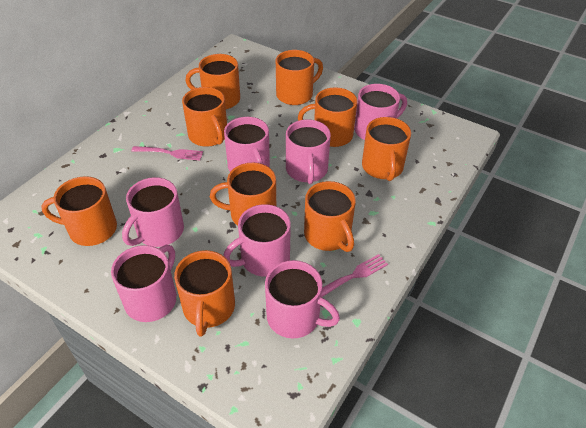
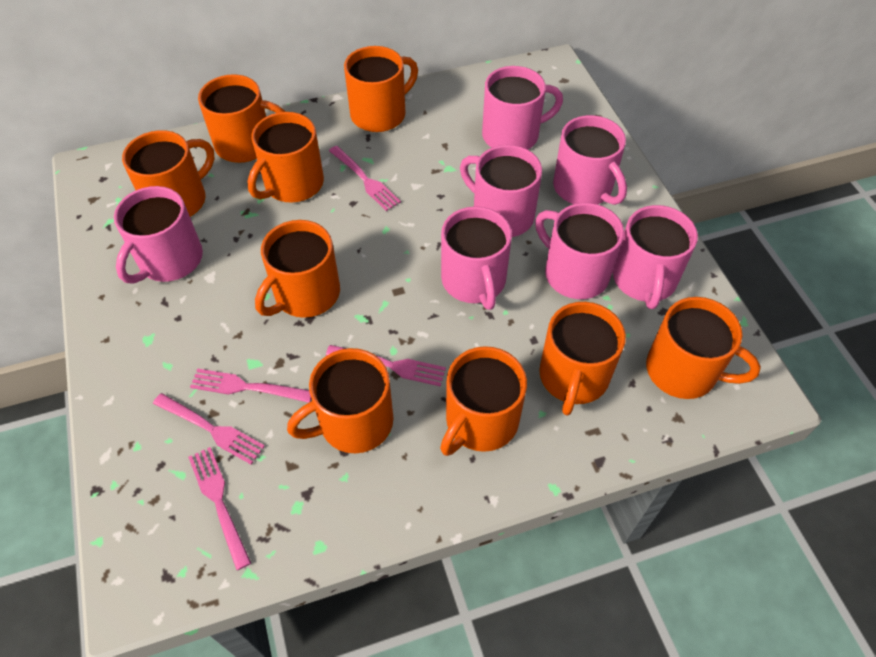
pink fork: [132,146,203,160] [321,254,388,297] = 2 -> [153,393,265,464] [188,447,251,570] [190,369,311,403] [326,345,446,387] [329,146,401,211] = 5

